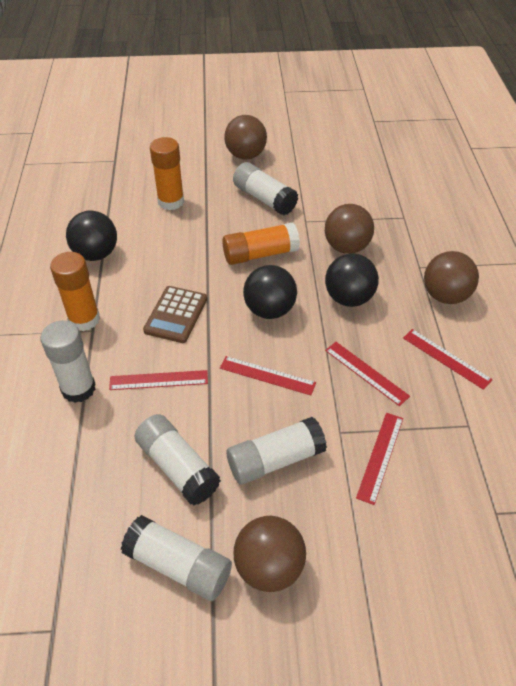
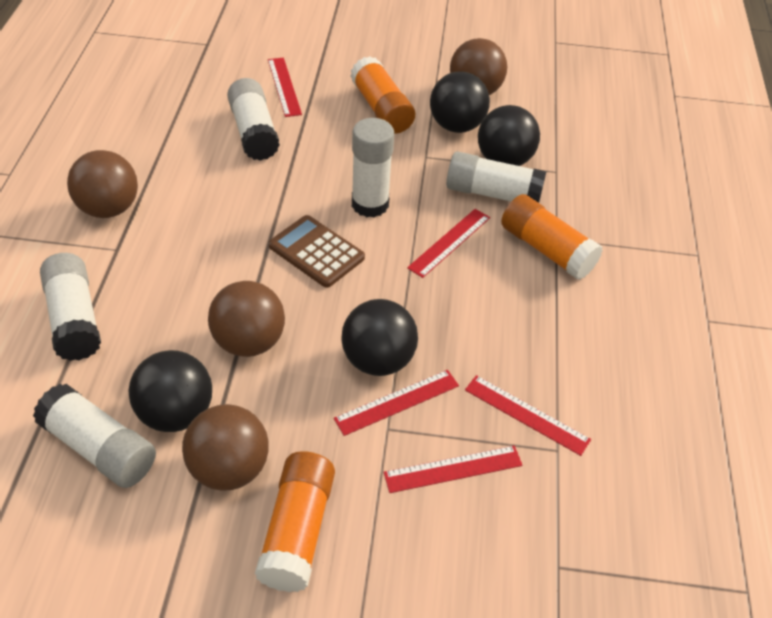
black ball: [66,210,117,261] [243,265,297,319] [325,253,379,307] = 3 -> [129,350,212,432] [341,299,418,376] [430,71,490,133] [478,105,540,166] = 4

